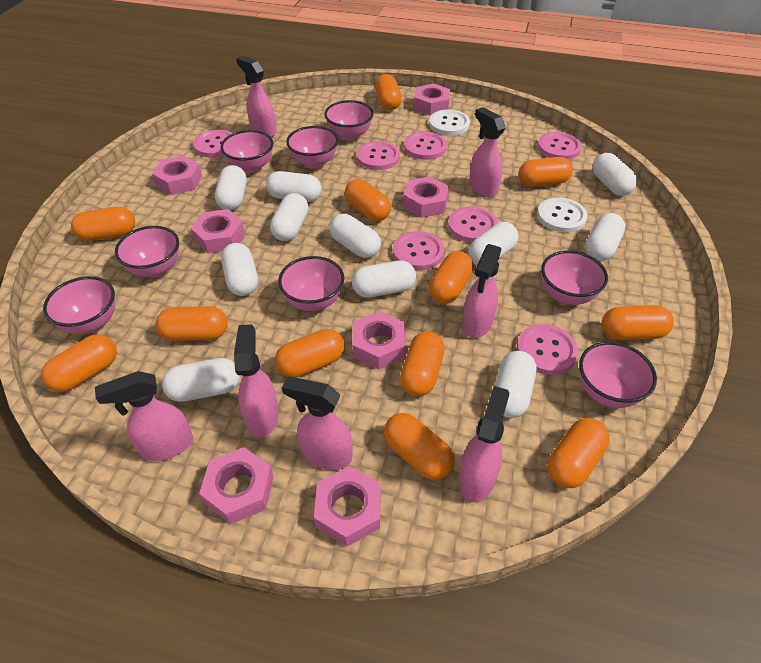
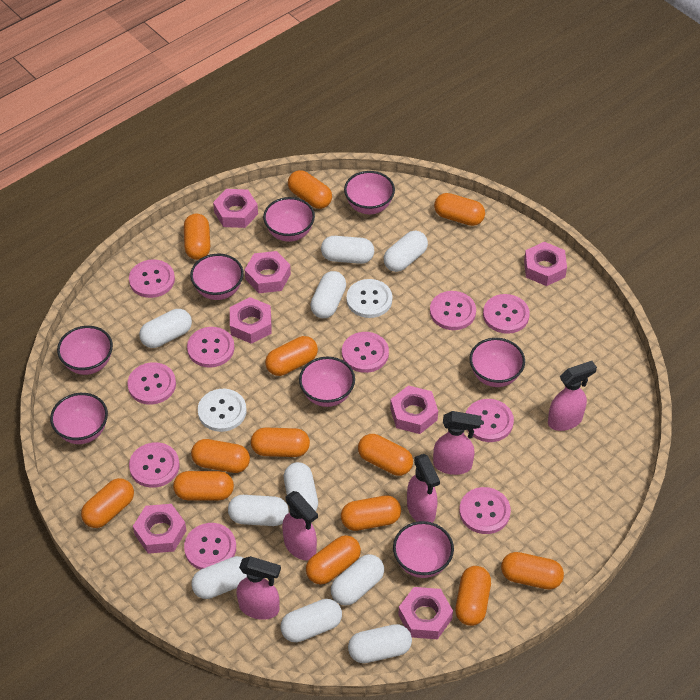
orange capsule: [41,334,117,392] [71,207,135,241] [156,306,228,341] [275,329,345,377] [345,179,391,221] [375,74,402,110] [384,413,455,480] [400,331,445,396] [429,251,473,304] [518,157,573,187] [547,418,610,488] [602,305,674,340] = 12 -> [81,478,134,528] [173,471,234,500] [184,214,210,260] [191,439,250,473] [251,428,310,457] [265,336,318,376] [288,170,332,209] [306,535,361,585] [341,496,401,531] [358,434,413,476] [434,193,485,226] [455,566,491,626] [501,552,564,590] = 13
pink button: [193,130,233,158] [357,141,400,170] [393,231,444,270] [404,132,447,160] [448,207,498,243] [517,324,578,375] [537,132,582,160] = 7 -> [127,362,176,405] [129,259,175,298] [129,442,180,488] [184,523,236,570] [187,327,234,368] [342,332,389,373] [430,291,476,330] [459,487,511,534] [466,399,514,442] [483,294,530,334] = 10
pink spray bottle: [95,371,193,461] [234,324,279,438] [236,56,277,137] [282,376,353,470] [459,386,509,503] [462,244,502,338] [469,107,506,197] = 7 -> [236,556,281,620] [282,491,318,560] [407,454,440,523] [433,411,481,475] [548,361,597,431] = 5
white capsule: [162,358,240,402] [215,165,247,211] [221,243,258,296] [266,171,322,202] [270,193,308,241] [330,214,381,258] [352,261,416,298] [468,222,518,265] [495,351,537,418] [585,213,625,261] [592,153,637,196] = 11 -> [139,309,192,348] [191,556,247,599] [228,495,289,526] [280,599,342,642] [284,462,318,511] [310,271,346,318] [321,236,374,264] [331,554,384,606] [348,624,412,663] [384,231,428,272] = 10

